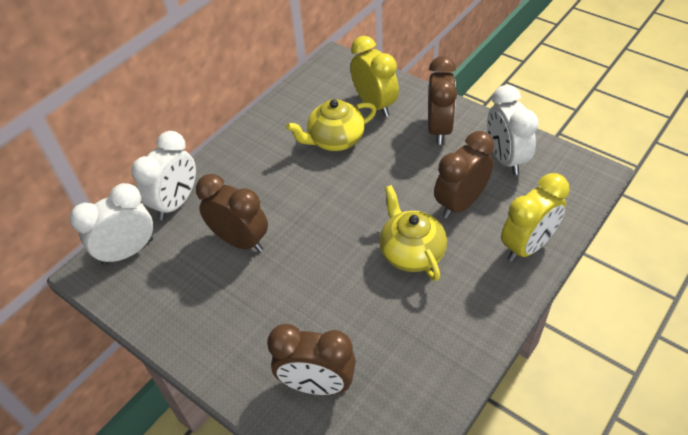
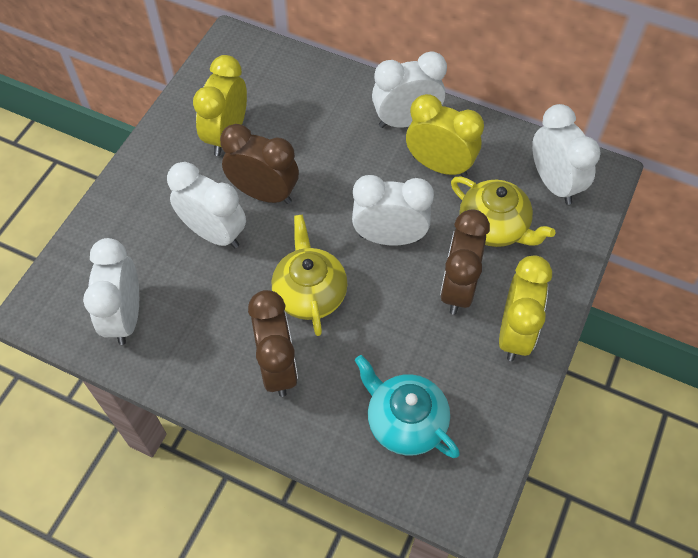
brown clock: [196,174,268,252] [267,324,356,395] [428,56,457,145] [434,131,494,219] = 4 -> [220,124,299,204] [248,290,298,397] [440,209,490,315] = 3
turquoise teapot: none = 0 -> [355,355,460,458] = 1
white clock: [70,183,153,266] [131,131,196,220] [487,85,539,175] = 3 -> [83,238,139,345] [167,162,246,248] [352,175,434,246] [372,51,447,128] [532,104,601,205] = 5
yellow clock: [350,36,399,117] [501,173,570,262] = 2 -> [193,55,247,156] [406,94,484,177] [499,255,552,361] = 3

